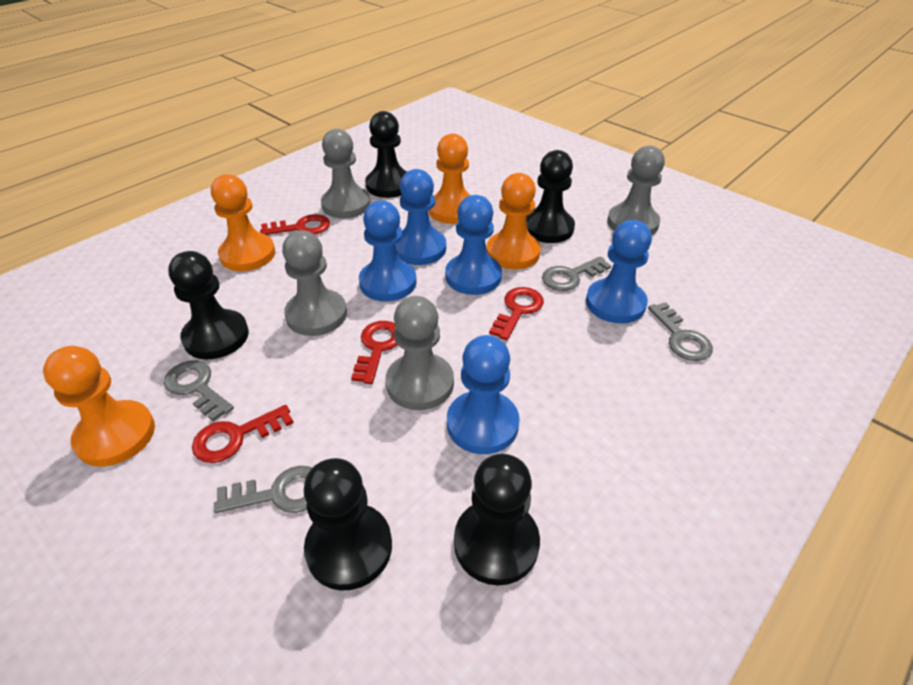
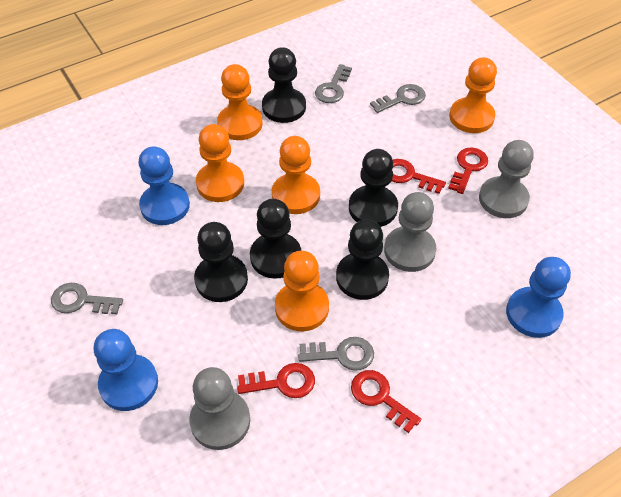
blue pawn: [359,201,417,302] [395,169,446,265] [445,195,502,295] [447,335,520,454] [586,220,652,324] = 5 -> [94,329,158,411] [138,146,190,225] [506,257,571,338] = 3
grey pawn: [282,230,347,336] [321,129,371,218] [386,296,454,410] [607,145,665,235] = 4 -> [189,367,250,450] [384,192,436,272] [479,140,534,218] = 3
orange pawn: [43,346,155,467] [211,174,275,271] [428,133,470,224] [486,173,541,269] = 4 -> [196,124,244,202] [217,64,263,140] [272,136,320,214] [275,251,329,331] [449,57,497,133] = 5

